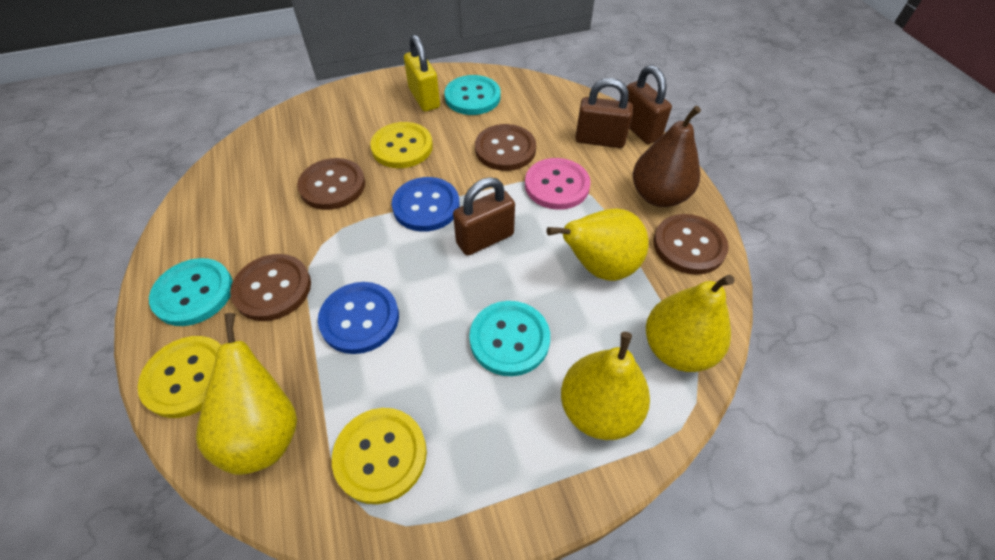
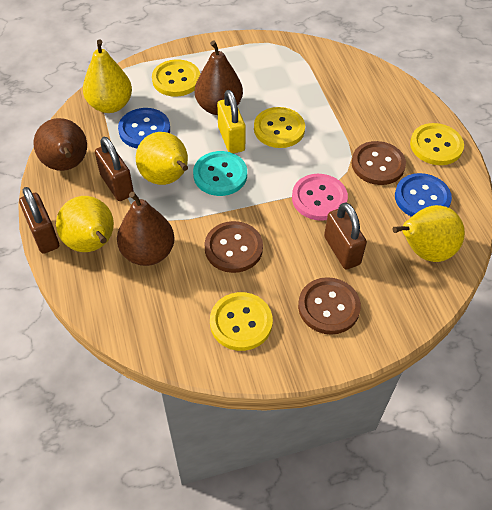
brown button: [230,254,311,321] [297,158,365,210] [475,124,536,171] [653,214,729,275] = 4 -> [204,221,263,273] [298,277,361,335] [352,141,406,185] = 3
brown pear: [633,106,701,207] = 1 -> [33,118,87,171] [117,192,175,266] [195,41,243,115] = 3
turquoise button: [149,258,233,326] [444,75,501,115] [469,301,550,376] = 3 -> [193,151,247,196] = 1
yellow button: [138,336,221,418] [332,408,427,504] [370,122,433,168] = 3 -> [152,59,200,97] [210,292,273,351] [254,107,305,148] [410,123,464,165] = 4

